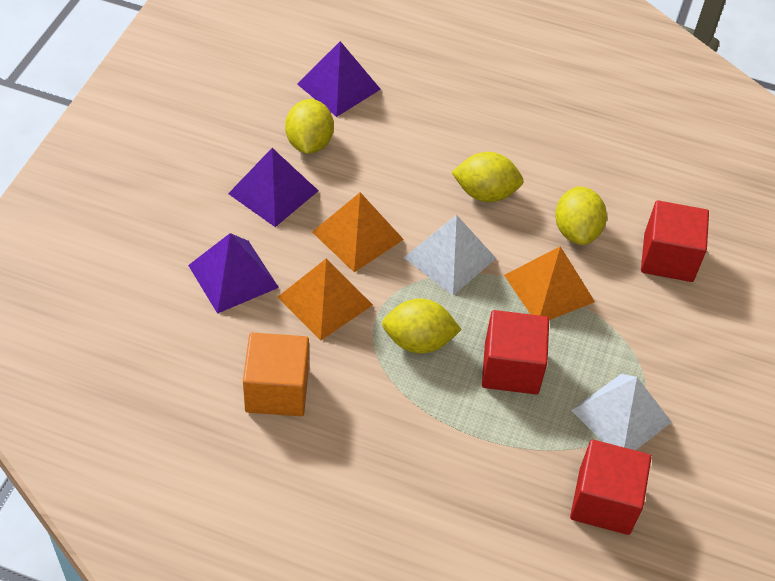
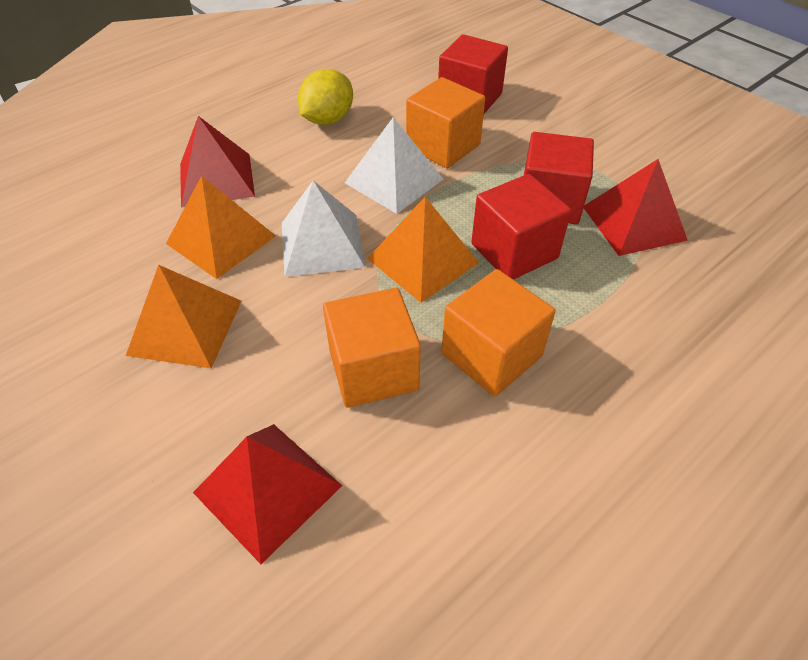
orange cube: [243,333,309,416] = 1 -> [323,288,421,408] [406,77,485,168] [441,269,556,396] = 3
purple pyramid: [188,233,279,314] [228,148,319,227] [297,41,381,117] = 3 -> none = 0
red pyramid: none = 0 -> [180,116,255,208] [193,424,342,564] [584,159,688,256] = 3
yellow lemon: [285,99,334,154] [382,299,462,353] [451,152,524,202] [555,186,607,245] = 4 -> [298,69,353,125] = 1

